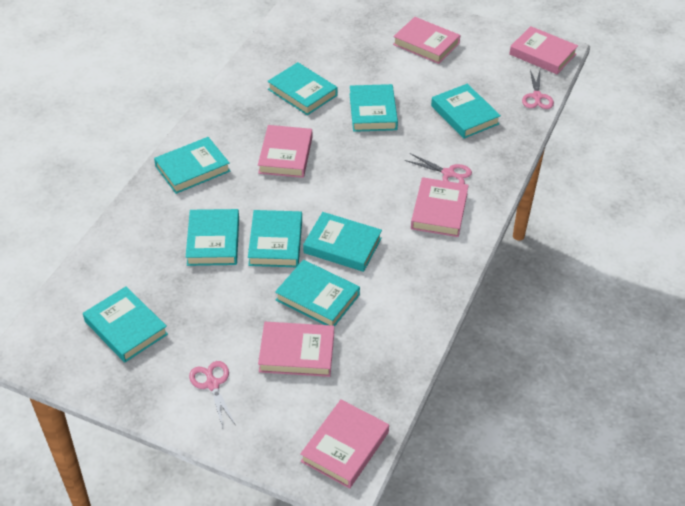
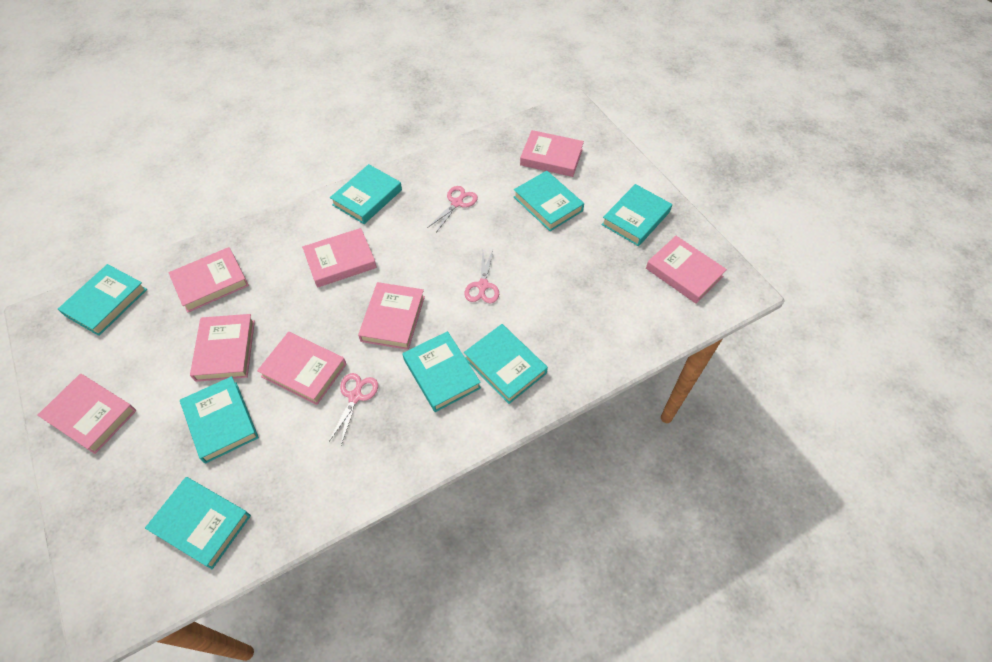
pink book: [258,125,312,178] [258,322,334,377] [300,399,389,489] [393,17,460,64] [411,177,469,237] [509,26,578,74] = 6 -> [38,374,136,454] [168,247,249,313] [190,314,255,382] [257,332,347,405] [302,228,377,288] [358,282,425,350] [520,130,584,177] [646,236,727,304] = 8
turquoise book: [83,286,168,363] [154,137,230,194] [186,209,239,266] [248,210,302,267] [267,62,338,115] [275,260,360,327] [303,212,382,272] [350,84,398,132] [431,84,501,139] = 9 -> [58,264,147,336] [145,477,251,569] [180,376,259,464] [330,164,402,224] [403,331,481,412] [464,324,548,404] [514,171,584,231] [601,184,672,246] = 8

